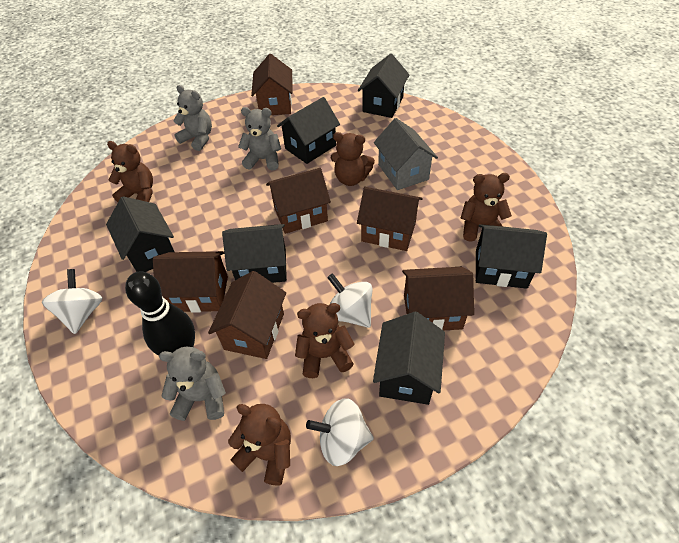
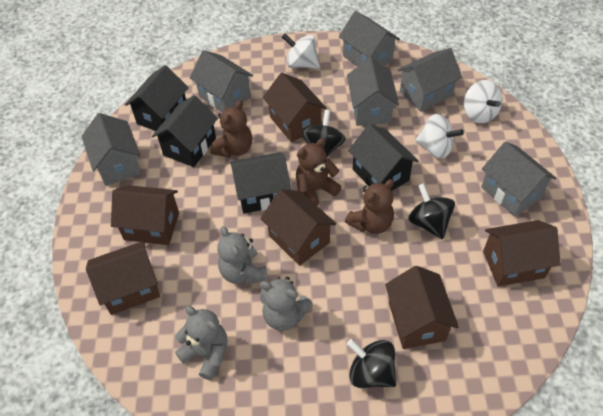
black bowling pin: [125,271,195,356] = 1 -> none = 0
black house: [106,196,174,272] [222,224,287,283] [277,97,340,164] [358,54,409,118] [373,312,445,405] [476,224,547,289] = 6 -> [125,65,189,131] [152,95,218,167] [230,152,291,214] [348,124,419,191] = 4
black spinning top: none = 0 -> [302,110,346,157] [347,339,396,388] [408,183,455,239] = 3
brown teddy bear: [107,141,153,202] [228,404,291,486] [295,303,355,378] [331,132,375,186] [461,173,512,242] = 5 -> [210,100,252,157] [296,138,341,206] [345,179,394,234] = 3
grey house: [374,118,438,190] = 1 -> [81,113,142,186] [190,50,253,112] [339,11,400,67] [347,57,399,126] [398,48,462,112] [481,142,557,217] = 6

